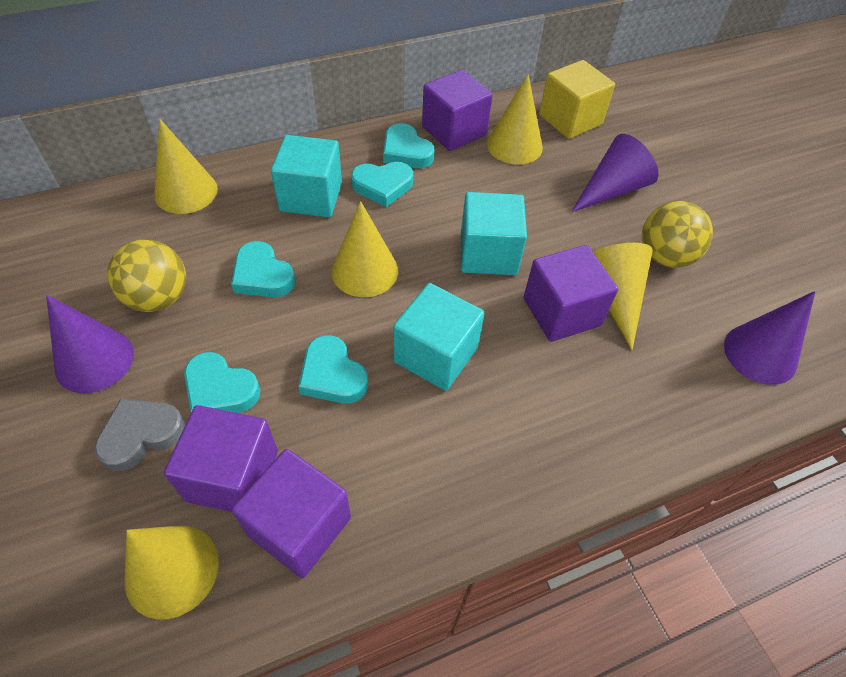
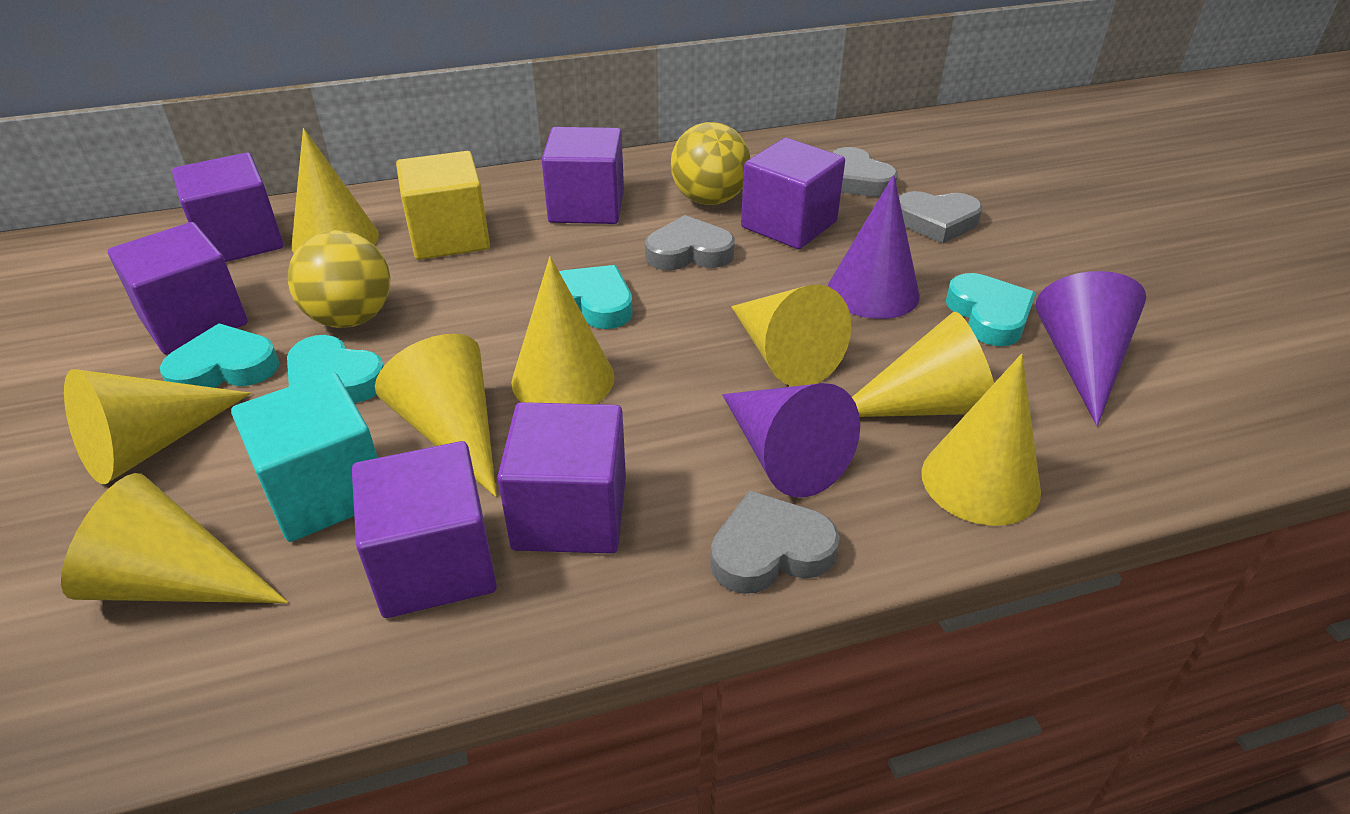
grey heart: [94,399,185,471] = 1 -> [645,215,735,270] [710,490,840,594] [832,147,898,197] [899,191,982,244] = 4
purple cube: [164,405,278,512] [231,449,351,578] [422,70,493,151] [524,245,618,342] = 4 -> [108,222,248,355] [172,152,284,262] [352,441,497,618] [497,402,626,554] [542,127,624,224] [741,138,845,249] = 6
turquoise cube: [271,135,342,217] [393,283,484,391] [461,192,527,275] = 3 -> [231,372,378,542] = 1
turquoise heart: [184,352,261,413] [231,241,295,298] [298,335,368,404] [351,162,413,207] [383,123,434,168] = 5 -> [160,323,280,388] [287,335,384,403] [559,265,633,329] [946,273,1036,346] = 4
yellow cone: [125,525,219,620] [154,118,218,214] [331,201,398,297] [487,74,543,164] [593,243,653,350] = 5 -> [61,473,288,603] [64,369,251,484] [291,128,379,253] [375,334,497,497] [511,256,614,404] [731,284,851,386] [852,312,994,417] [921,354,1041,526] = 8

